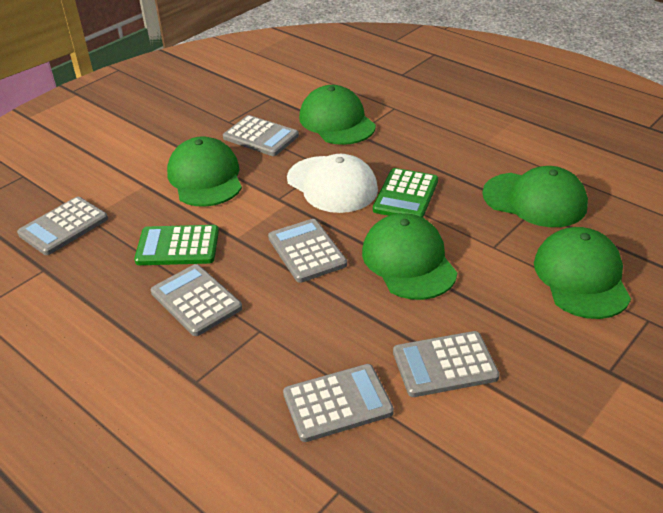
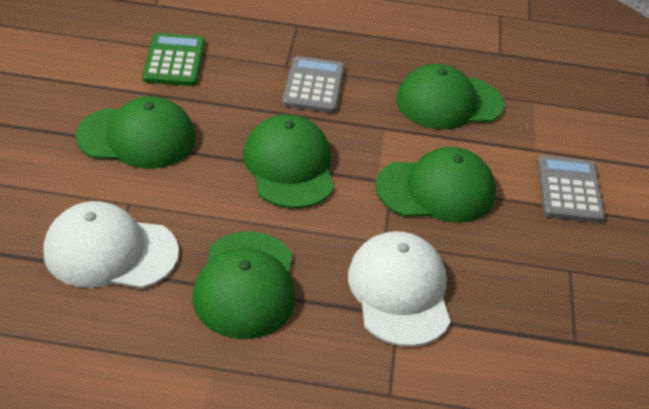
green calculator: [134,225,219,265] [373,168,438,218] = 2 -> [142,33,205,86] = 1
grey calculator: [17,197,108,255] [151,264,242,336] [223,115,299,156] [268,219,347,283] [283,364,394,442] [393,331,500,397] = 6 -> [282,56,344,113] [537,155,605,223] = 2
white cap: [287,154,378,213] = 1 -> [43,201,179,289] [348,231,451,347] = 2

